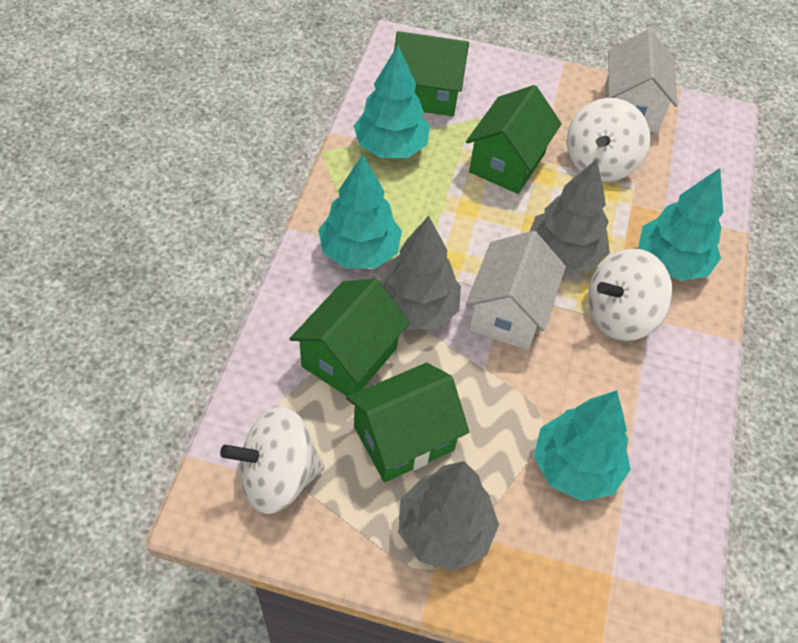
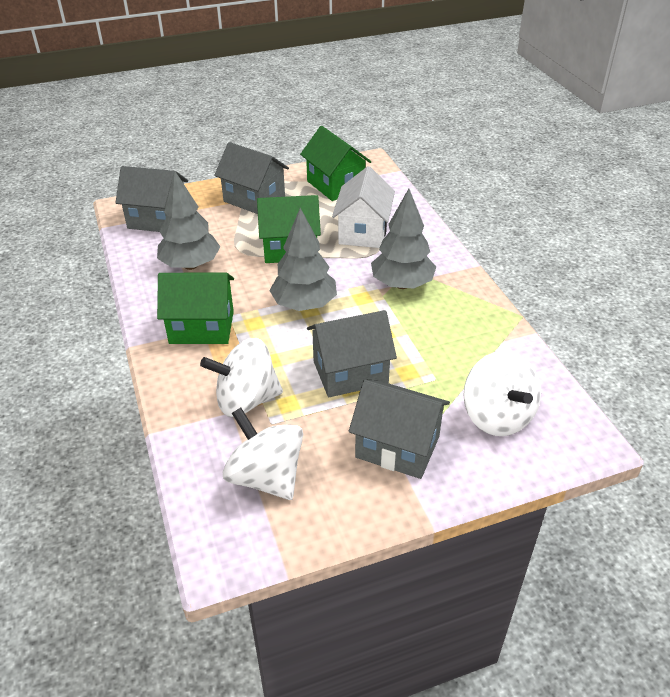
green house: [289,279,410,396] [346,363,470,482] [394,31,469,116] [466,85,562,194] = 4 -> [157,273,234,344] [257,195,321,263] [300,126,371,201] = 3
grey house: none = 0 -> [116,166,188,232] [214,142,289,214] [307,310,397,397] [349,380,450,479] = 4
turquoise tree: [318,154,402,269] [354,45,430,158] [534,391,631,501] [638,168,723,281] = 4 -> none = 0
white house: [466,231,566,350] [605,29,678,133] = 2 -> [332,166,395,248] = 1

